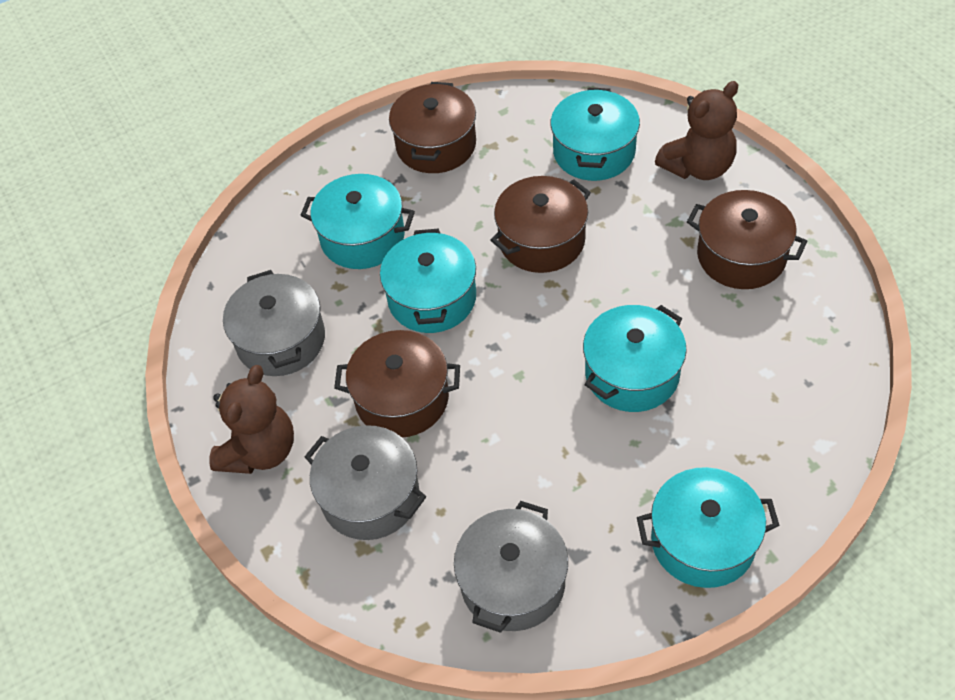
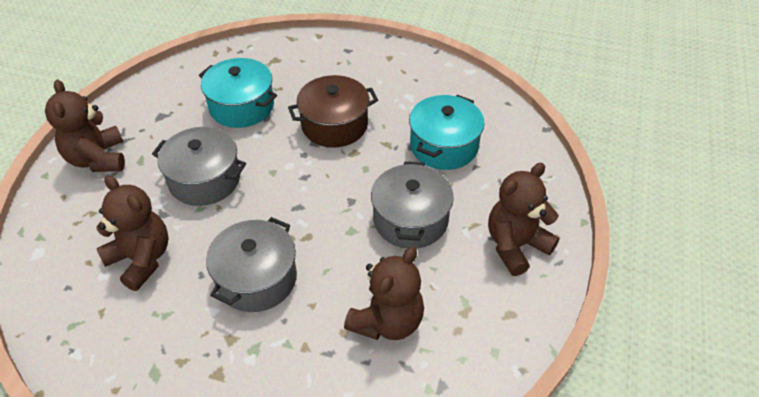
brown pot: [334,330,460,437] [389,82,476,173] [491,176,591,273] [687,190,807,289] = 4 -> [288,75,378,148] = 1
brown teddy bear: [209,365,294,474] [655,81,739,180] = 2 -> [45,80,125,172] [96,175,169,291] [344,247,424,340] [488,163,559,276] = 4
turquoise pot: [300,174,415,269] [380,228,476,333] [551,88,640,181] [583,305,687,412] [637,467,780,588] = 5 -> [199,58,277,128] [409,95,484,170] = 2

